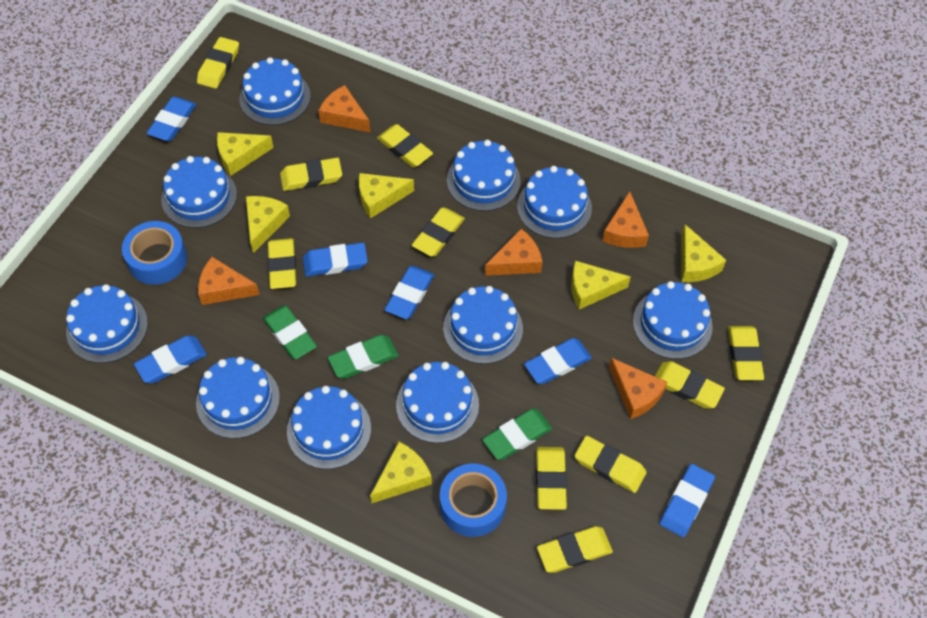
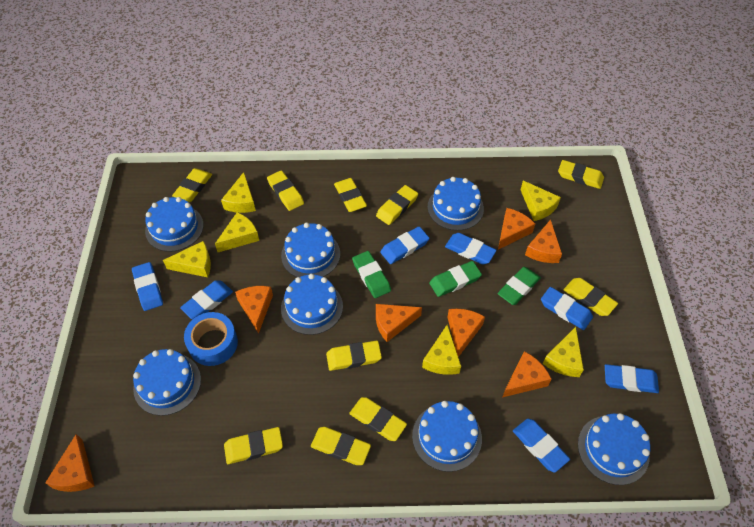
blue cake: [66,284,148,363] [161,156,237,228] [196,357,280,439] [240,57,311,125] [287,386,371,469] [396,362,479,443] [443,286,523,364] [447,140,521,211] [517,166,592,238] [633,281,713,359] = 10 -> [133,349,201,416] [145,197,204,252] [281,223,340,277] [281,274,343,335] [412,401,482,472] [428,177,484,231] [578,413,650,485] = 7
blue eraser: [134,336,207,383] [146,97,197,141] [303,242,368,277] [384,266,434,319] [524,338,592,384] [659,464,715,537] = 6 -> [132,262,163,311] [180,280,233,319] [380,227,429,264] [445,233,497,264] [513,419,570,473] [541,287,593,330] [605,364,659,393] = 7
blue tape: [122,221,187,285] [440,464,507,537] = 2 -> [184,312,238,366] = 1
orange cheese: [198,257,260,305] [318,85,371,133] [485,229,542,276] [602,191,649,248] [609,358,667,419] = 5 -> [45,434,95,492] [235,286,273,334] [376,304,422,342] [448,309,485,357] [498,208,535,249] [503,351,551,397] [525,219,562,263] = 7

